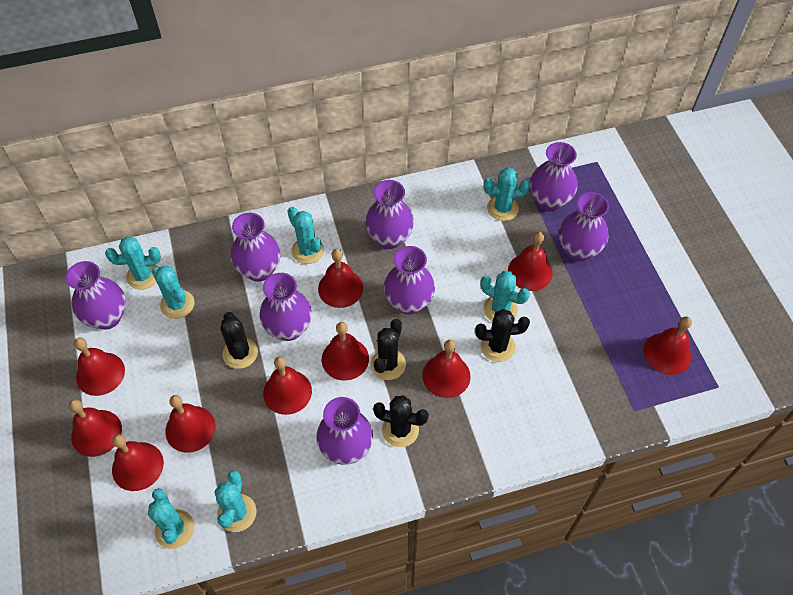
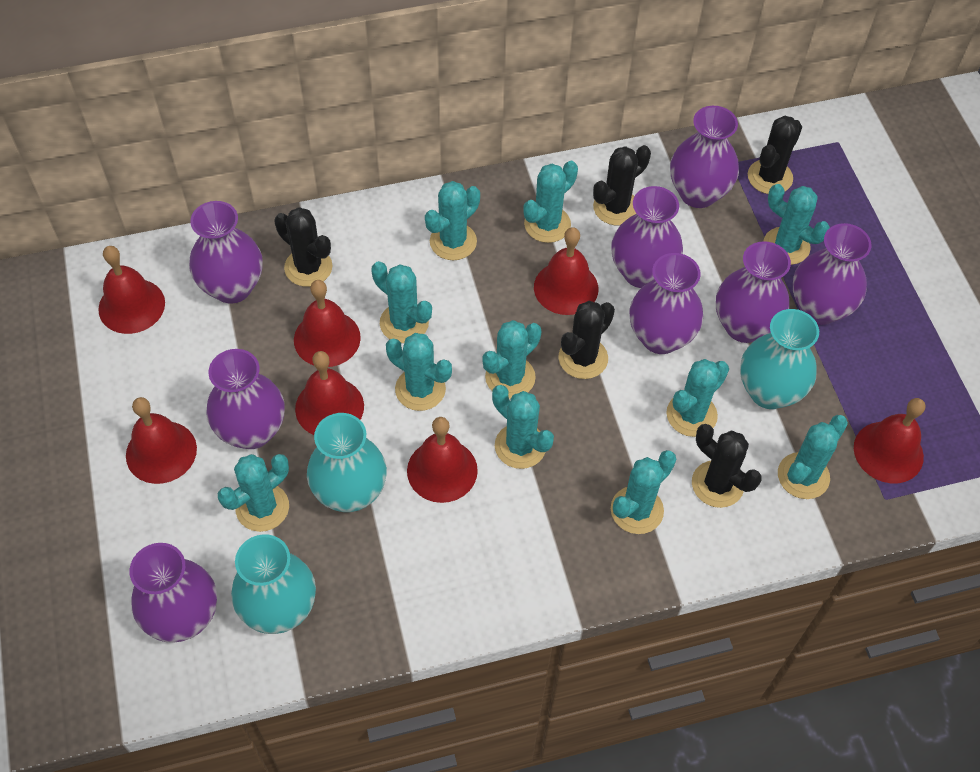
black cactus: [221,312,258,369] [371,319,406,380] [373,395,429,447] [475,309,530,362] = 4 -> [274,207,332,287] [559,301,615,379] [593,145,651,226] [692,424,761,508] [748,116,802,194] = 5
red bell: [69,399,122,457] [74,337,125,396] [112,434,164,491] [165,395,216,453] [263,357,312,415] [318,249,363,308] [322,322,369,380] [422,340,471,398] [508,232,553,291] [644,316,692,375] = 10 -> [98,246,165,334] [126,397,197,484] [294,280,361,367] [295,351,364,435] [407,417,478,503] [534,227,598,315] [854,398,926,483] = 7
turquoise cactus: [105,236,161,290] [148,488,194,549] [152,266,194,319] [215,471,256,532] [287,207,324,264] [480,271,530,322] [483,167,530,221] = 7 -> [218,454,289,532] [371,261,432,343] [386,333,452,411] [425,181,480,260] [482,320,541,399] [492,385,554,469] [523,161,578,243] [611,450,676,534] [667,359,729,437] [764,184,830,265] [778,415,848,499] = 11
turquoise vase: none = 0 -> [231,534,316,634] [307,413,387,512] [740,309,819,409] = 3

